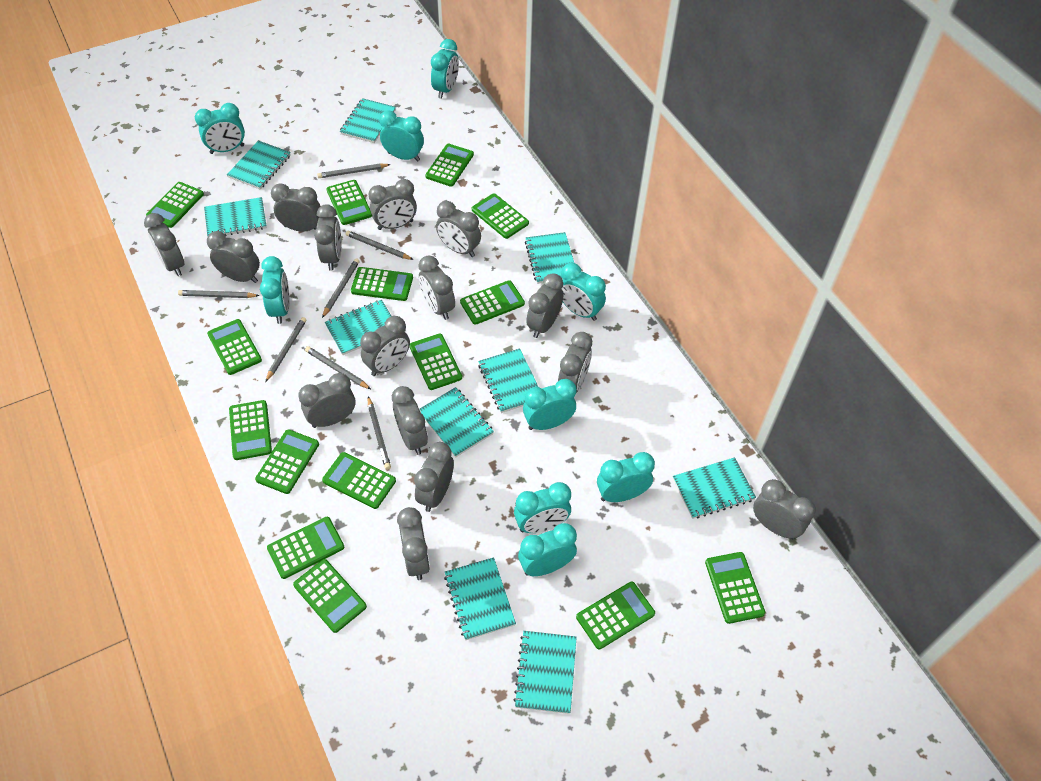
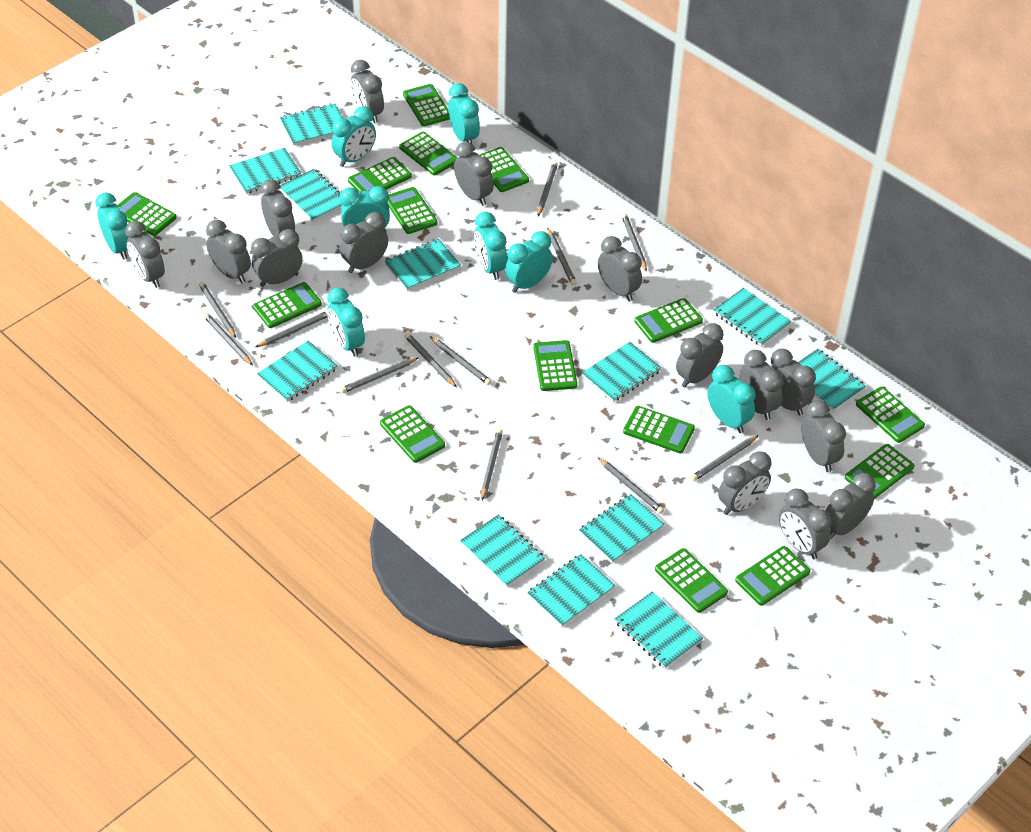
grey pencil: [178,290,259,298] [265,317,307,382] [305,346,371,389] [317,164,391,178] [322,259,360,318] [346,231,413,260] [368,396,391,470] = 7 -> [199,282,236,338] [204,313,253,366] [256,311,328,347] [340,358,418,393] [405,333,457,387] [430,336,492,385] [481,429,503,500] [538,162,558,216] [548,228,577,285] [598,458,664,514] [622,214,647,272] [691,435,759,481] = 12
turquoise clock: [195,103,245,154] [260,256,289,324] [379,110,424,162] [431,39,459,99] [514,482,571,533] [518,523,577,576] [523,379,576,430] [561,263,606,321] [597,452,655,502] = 9 -> [95,193,129,260] [327,288,365,357] [332,106,376,167] [340,186,390,232] [448,83,480,144] [474,212,507,280] [505,231,553,293] [707,365,756,433] = 8
turquoise notebook: [204,197,267,236] [227,140,291,190] [325,300,391,355] [340,98,396,143] [420,387,494,457] [444,557,516,640] [478,348,538,413] [514,631,577,714] [525,232,574,284] [673,457,756,519] = 10 -> [229,148,301,194] [257,341,338,402] [280,104,343,146] [280,169,342,222] [385,239,461,291] [460,515,545,587] [527,554,616,627] [579,494,665,563] [582,342,662,402] [615,592,703,669] [714,288,791,347] [798,349,866,411] = 12

